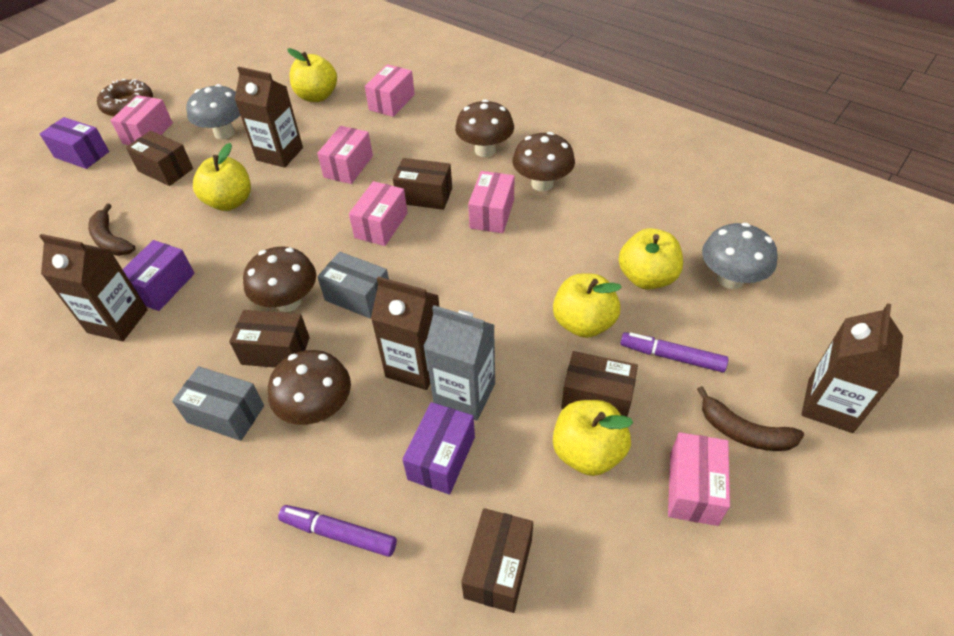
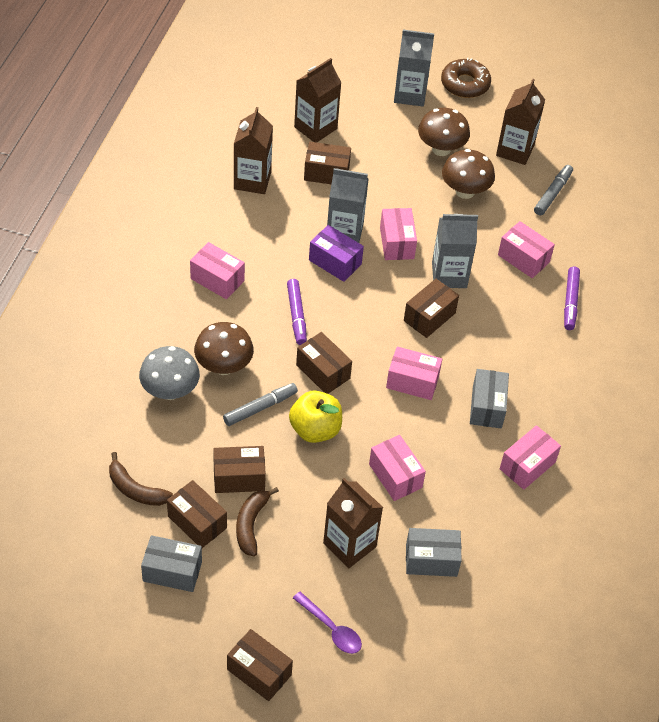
brown box: [126,131,193,186] [229,310,310,368] [393,158,452,210] [461,508,533,613] [561,351,638,417] = 5 -> [167,480,227,548] [213,446,266,493] [227,629,293,701] [296,332,352,394] [304,142,351,184] [404,279,459,338] = 6
brown mushroom: [243,246,316,312] [268,350,351,425] [455,99,514,157] [513,132,575,191] = 4 -> [194,322,254,375] [418,108,470,156] [442,149,495,199] = 3
grey box: [172,366,264,441] [317,252,389,319] = 2 -> [141,535,202,592] [406,528,462,577] [470,369,509,428] = 3
grey carton: [425,305,495,421] = 1 -> [327,168,369,243] [394,30,434,106] [432,214,478,288] = 3
grey marker: none = 0 -> [223,383,298,426] [534,165,573,216] = 2
grey mushroom: [186,84,240,139] [702,223,778,289] = 2 -> [139,346,200,400] = 1
purple box: [40,117,109,169] [123,240,195,311] [402,402,475,495] = 3 -> [309,225,364,282] = 1
purple spoon: none = 0 -> [293,591,362,654] = 1
yellow apple: [193,143,251,211] [288,48,337,102] [553,273,622,338] [553,400,634,476] [619,228,683,290] = 5 -> [289,391,342,443] = 1

